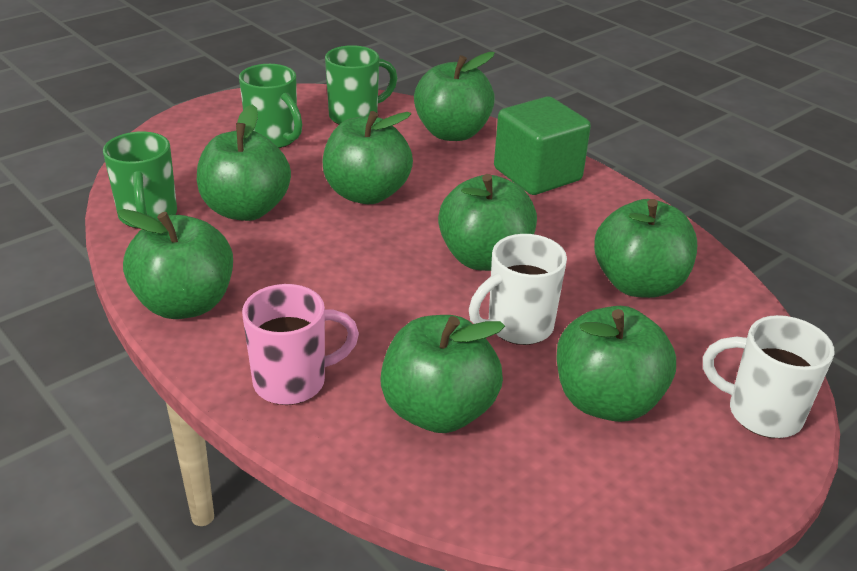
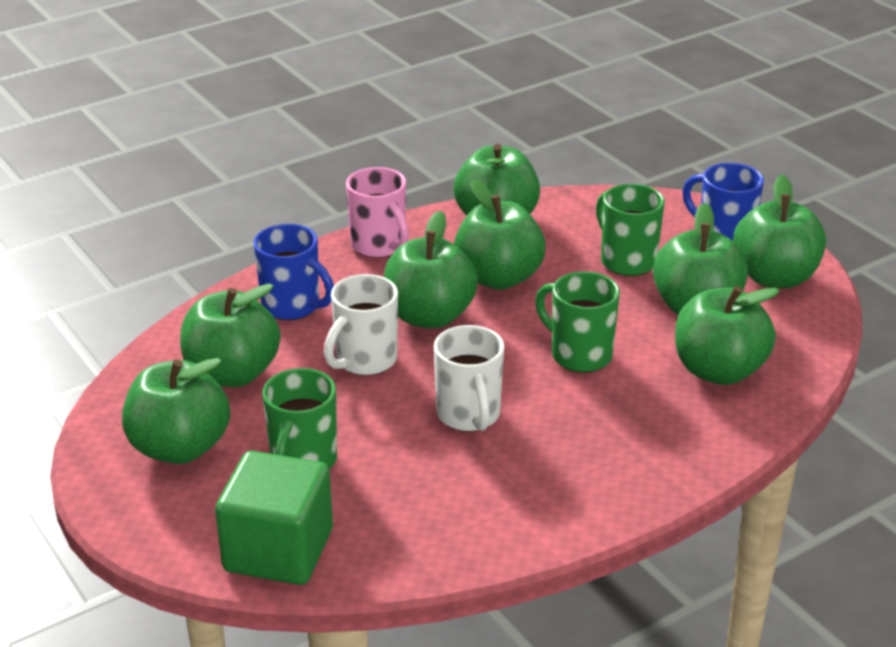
blue mug: none = 0 -> [253,224,334,320] [683,163,764,241] = 2

